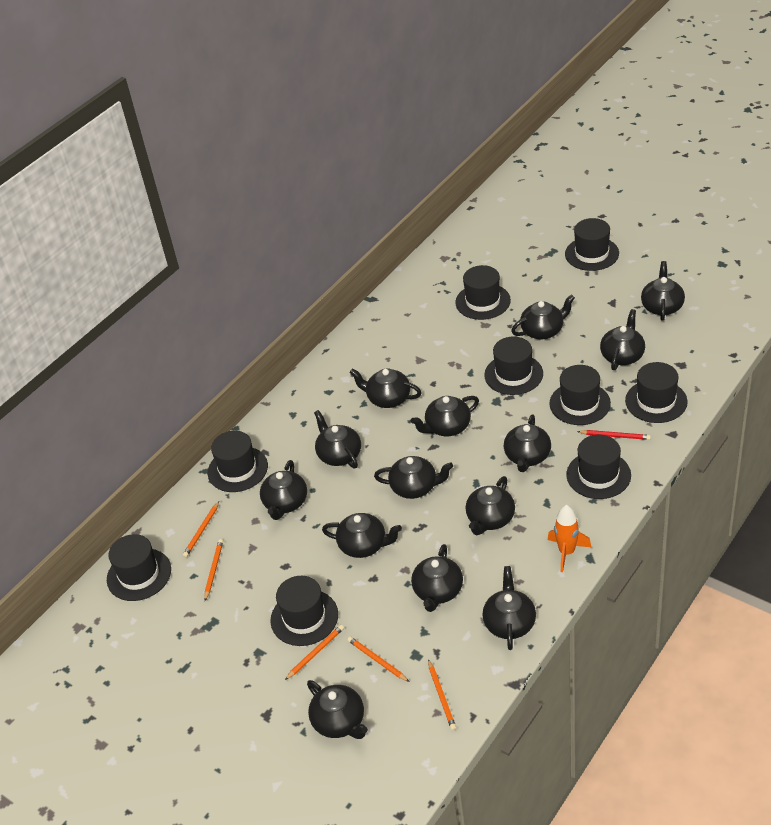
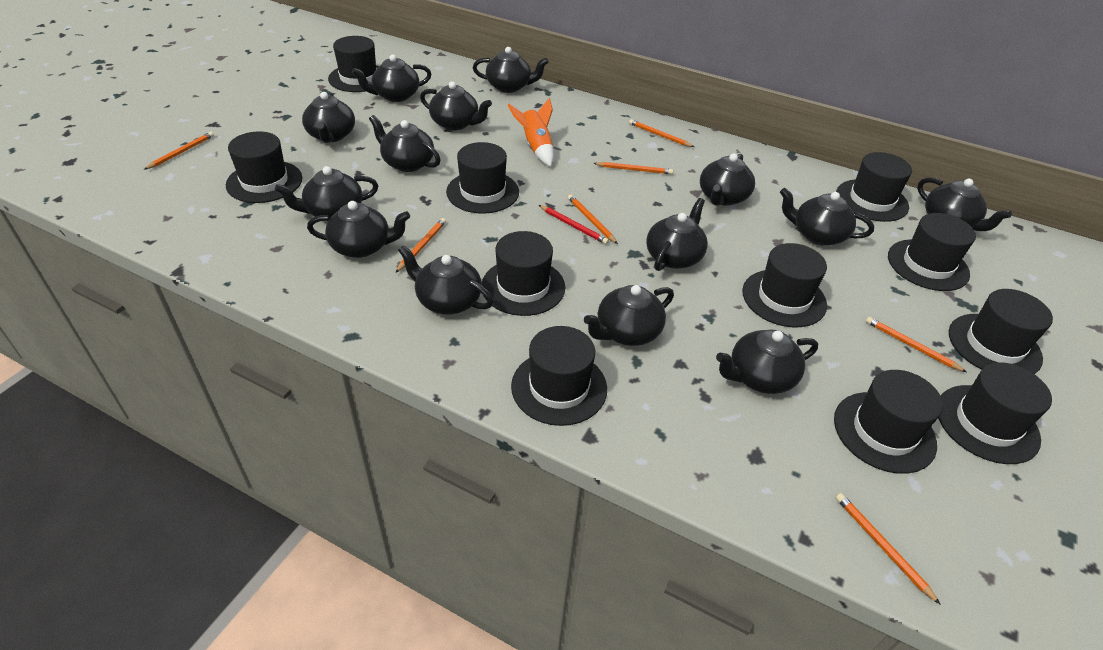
black hat: [107,534,171,601] [208,431,268,492] [270,576,338,646] [455,265,511,320] [484,336,543,395] [549,365,611,425] [565,218,619,271] [566,435,631,499] [625,362,688,423] = 9 -> [226,131,302,203] [328,36,379,92] [446,142,519,214] [482,231,565,316] [511,326,607,426] [742,243,827,327] [834,370,943,474] [836,152,912,222] [888,213,976,291] [938,362,1052,464] [949,289,1053,374] = 11
orange pencil: [183,501,219,557] [204,539,223,601] [285,625,344,680] [347,636,409,682] [428,659,456,730] = 5 -> [144,132,214,170] [395,218,446,273] [568,195,618,244] [593,162,673,175] [629,119,694,147] [836,493,941,605] [866,317,966,372] = 7

